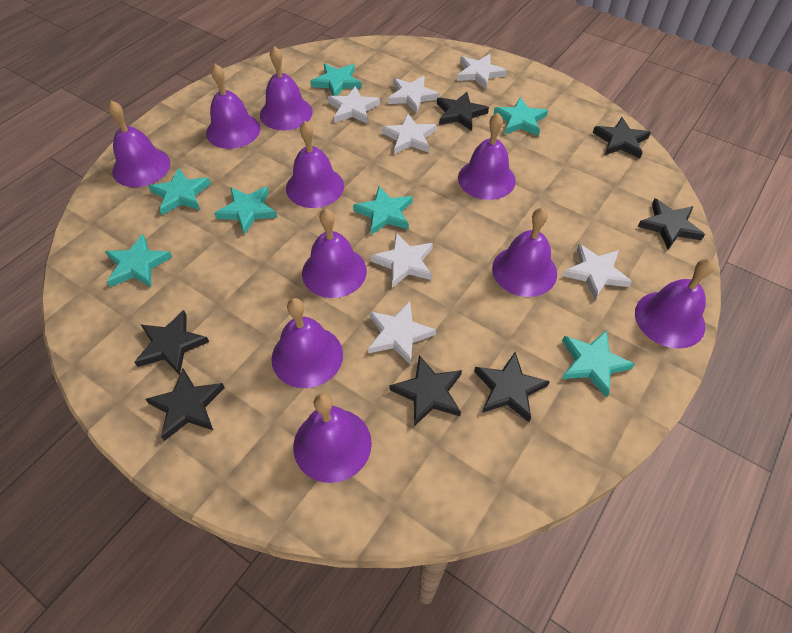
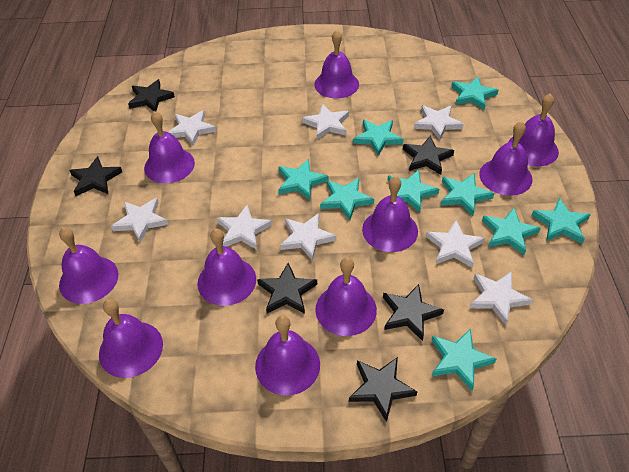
black star: [134,310,209,375] [145,368,225,441] [390,355,462,426] [437,92,489,131] [474,352,550,422] [593,117,651,159] [637,199,705,249] = 7 -> [69,156,122,196] [128,79,175,111] [257,263,317,314] [349,357,417,422] [383,284,444,341] [403,136,454,175] = 6
turquoise star: [105,234,172,287] [149,168,211,215] [214,186,277,235] [310,63,362,96] [353,186,413,235] [494,97,548,136] [562,330,635,398] = 7 -> [278,159,328,200] [320,178,374,221] [353,120,403,156] [387,170,439,213] [431,328,496,391] [441,173,494,216] [451,76,499,110] [482,208,541,255] [531,198,591,244] = 9
white star: [328,86,380,124] [368,301,436,365] [370,233,433,288] [382,114,436,154] [388,76,439,114] [457,54,507,89] [562,244,632,300] = 7 -> [111,198,168,243] [168,110,216,146] [217,205,272,250] [280,213,336,261] [302,104,349,140] [414,105,464,141] [426,220,485,268] [470,271,533,325] = 8

